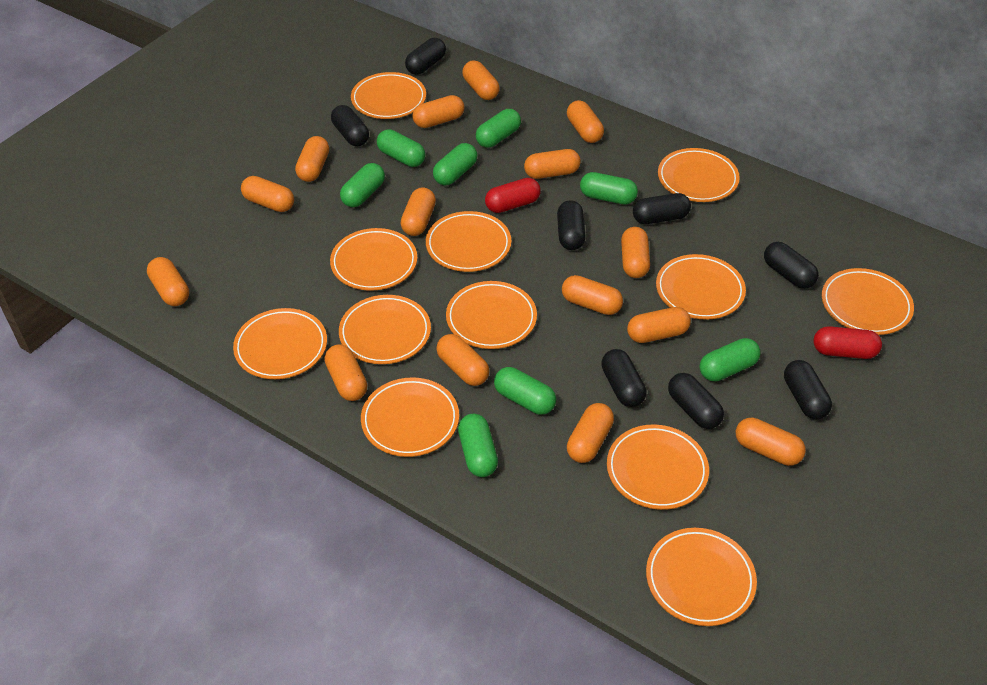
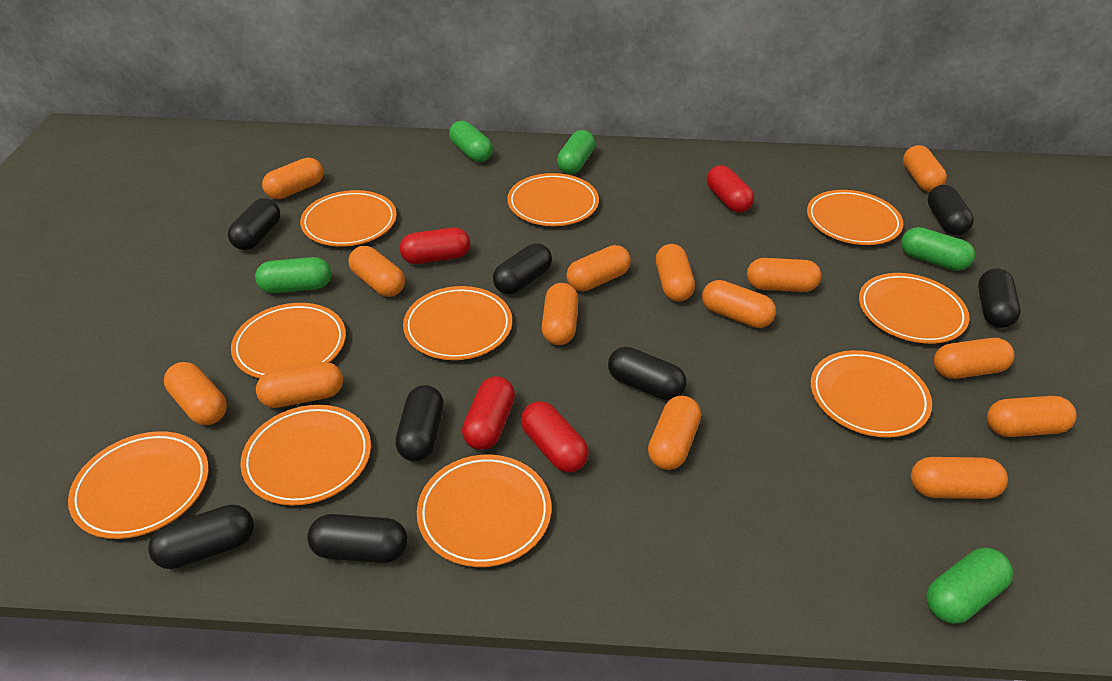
green capsule: [340,163,385,207] [377,129,425,167] [433,143,477,185] [458,414,498,477] [476,109,521,148] [494,367,556,414] [580,172,638,205] [700,338,761,381] = 8 -> [255,257,331,293] [449,121,493,162] [557,130,595,174] [901,227,975,271] [926,548,1013,624] = 5
orange capsule: [147,257,189,306] [241,176,294,212] [295,136,329,182] [325,344,367,401] [400,187,436,236] [413,95,464,128] [436,334,489,386] [462,60,500,100] [524,149,581,179] [562,275,623,315] [567,100,604,143] [567,403,614,463] [621,227,650,278] [627,307,691,343] [736,418,806,466] = 15 -> [164,362,227,425] [256,362,343,408] [262,157,324,199] [348,246,405,297] [542,283,578,345] [566,245,631,292] [648,396,701,470] [656,244,695,302] [702,280,776,328] [747,258,821,292] [903,145,947,192] [911,457,1008,499] [934,338,1015,379] [987,396,1077,437] = 14
orange plate: [233,308,327,379] [330,228,417,291] [339,295,431,364] [351,72,426,119] [361,377,459,457] [426,211,511,272] [446,281,537,349] [607,424,709,510] [646,528,757,626] [656,254,746,320] [658,148,740,202] [822,268,914,335] = 12 -> [68,431,209,539] [231,303,346,379] [240,405,371,505] [300,190,397,246] [403,286,512,360] [417,455,551,567] [507,173,599,226] [807,190,903,245] [810,350,932,438] [859,273,969,344] = 10
red capsule: [485,178,541,213] [813,326,882,359] = 2 -> [400,227,470,264] [462,376,515,450] [521,401,589,473] [707,165,754,213] = 4

